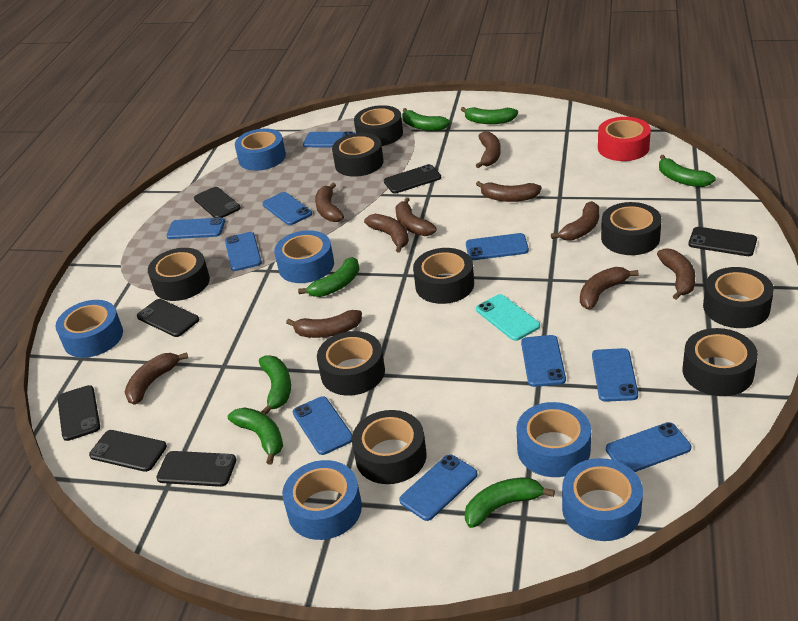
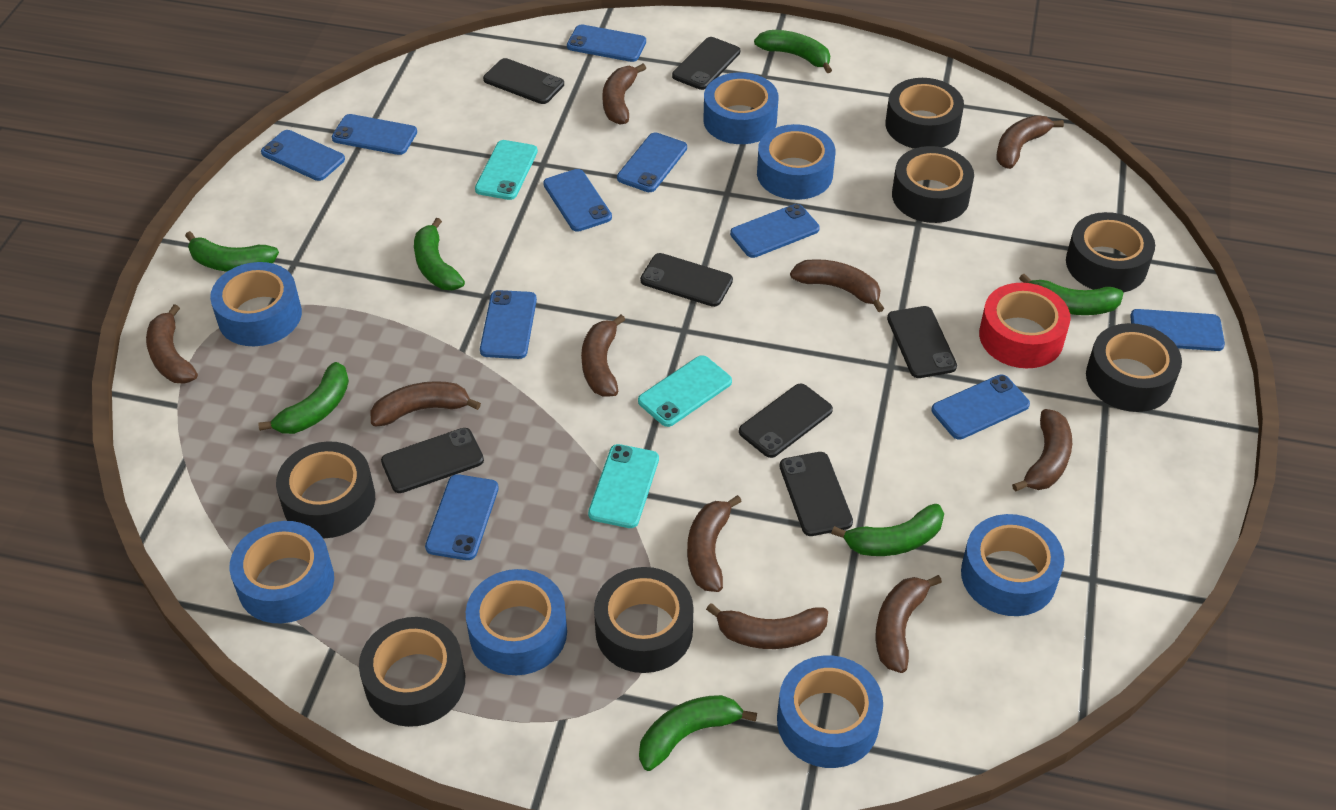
black tape: [148,248,210,301] [317,331,385,396] [332,133,384,177] [352,410,427,484] [354,105,403,146] [413,248,474,304] [601,202,662,255] [683,328,758,396] [703,267,774,328] = 9 -> [276,441,375,538] [359,617,465,727] [594,567,693,673] [886,78,964,149] [892,146,974,223] [1066,212,1155,293] [1086,323,1182,412] = 7
blue tape: [56,300,123,358] [235,128,286,171] [274,230,334,283] [282,460,362,540] [516,402,591,477] [562,458,643,541] = 6 -> [210,262,302,346] [229,521,334,623] [466,569,567,675] [703,72,778,144] [757,124,835,200] [777,655,883,768] [961,514,1064,616] = 7
turquoise phone: [476,294,540,341] = 1 -> [475,140,538,200] [588,444,659,528] [638,355,732,427] = 3

